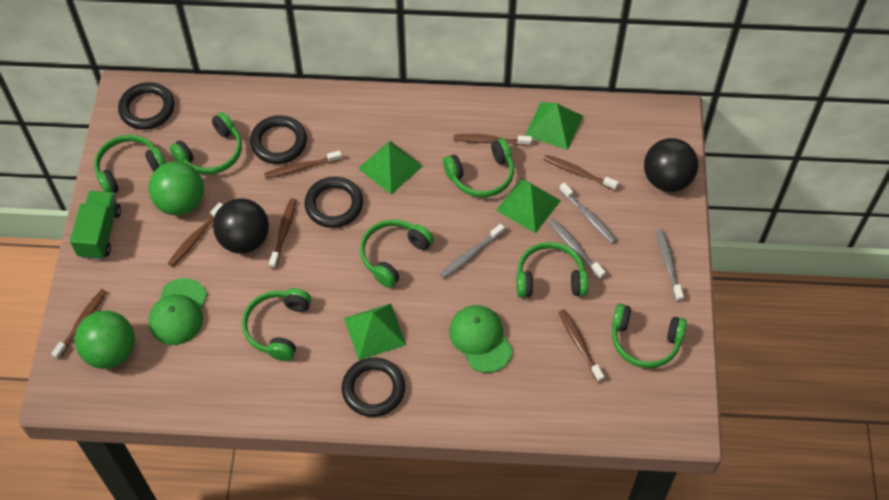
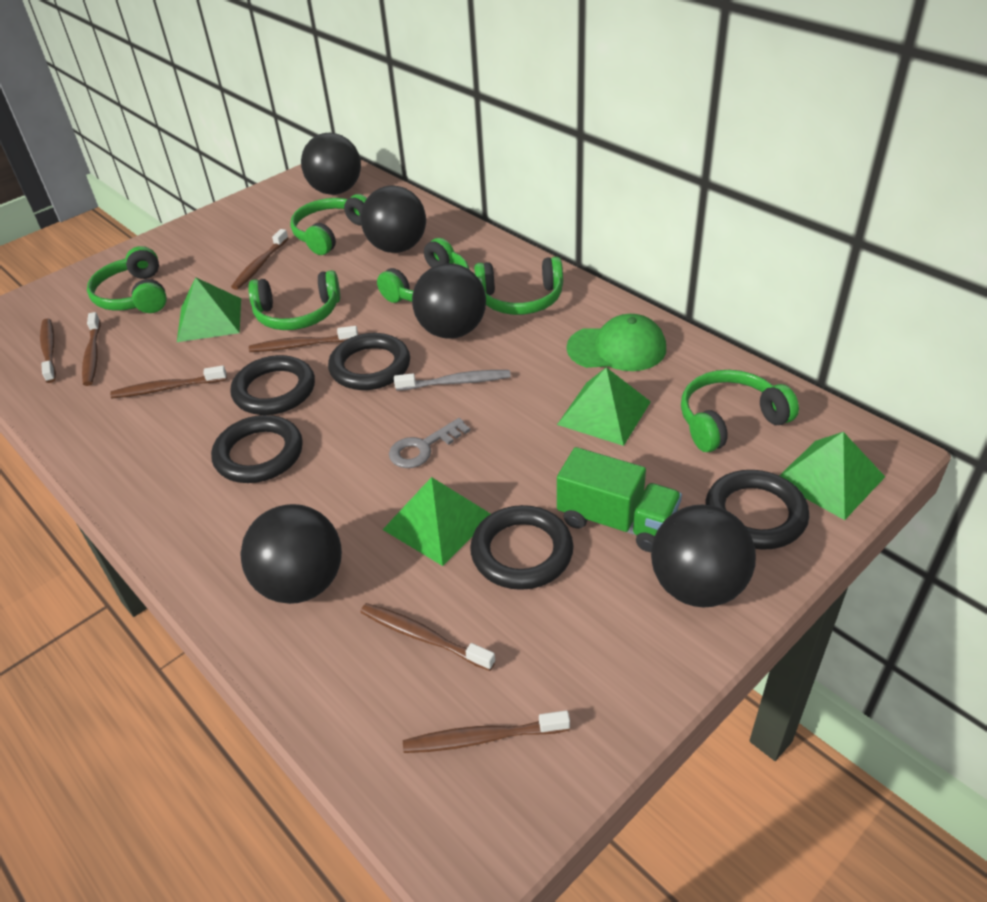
black ball: [213,198,269,254] [644,138,698,192] = 2 -> [240,504,342,604] [301,133,361,195] [361,185,426,253] [412,264,486,339] [651,505,756,608] = 5
black ring: [118,82,175,130] [250,115,307,164] [304,177,363,228] [342,357,405,417] = 4 -> [211,415,303,483] [230,355,315,415] [328,333,410,390] [470,505,574,590] [705,470,809,550] = 5
green ball: [75,311,135,369] [148,161,204,216] = 2 -> none = 0
green cap: [149,278,207,345] [449,305,513,373] = 2 -> [567,314,666,371] = 1
green headphones: [95,135,166,193] [170,112,242,174] [242,288,311,361] [360,219,434,288] [443,138,514,197] [516,242,588,298] [612,304,687,368] = 7 -> [87,246,167,313] [248,270,340,330] [290,194,367,255] [377,238,470,303] [474,257,563,315] [681,370,799,452] = 6
grey key: none = 0 -> [389,418,470,468] = 1
grey toothbrush: [440,224,505,278] [548,219,606,279] [559,183,617,244] [656,229,684,302] = 4 -> [394,370,511,391] = 1

